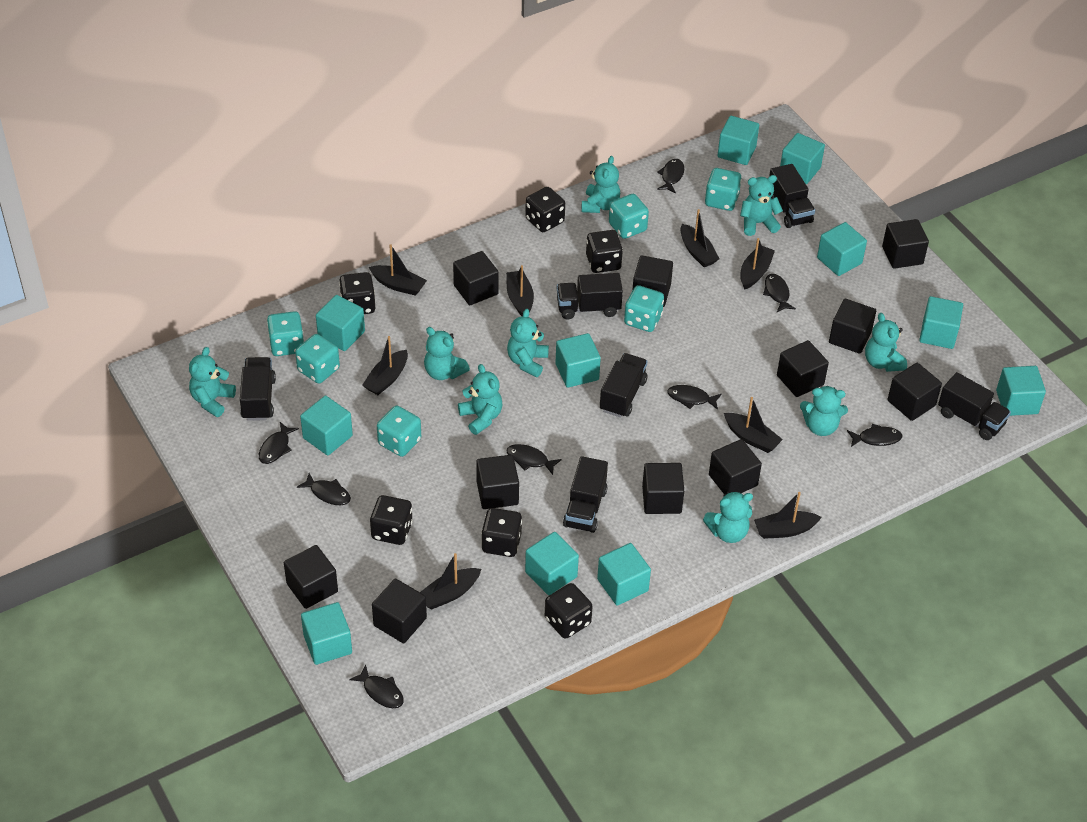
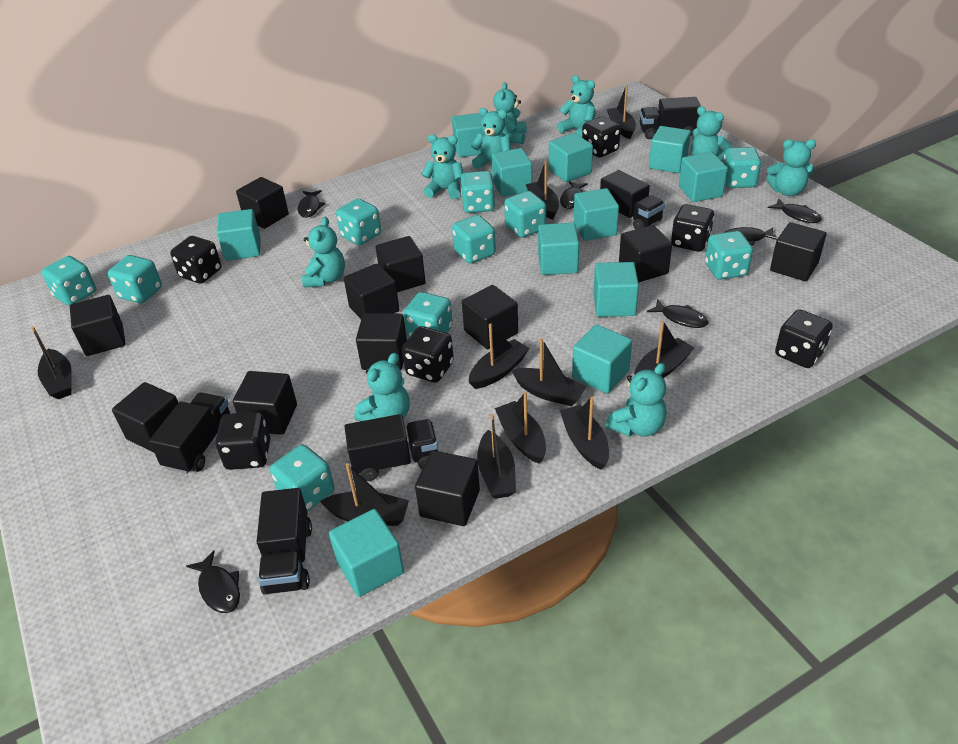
black boat: [362,336,408,395] [369,244,427,296] [420,553,481,609] [506,265,534,316] [681,209,720,267] [724,397,783,453] [740,238,775,290] [754,492,822,539] = 8 -> [31,327,72,399] [320,463,409,526] [469,323,529,389] [477,414,516,499] [495,392,546,464] [511,338,586,406] [526,161,559,220] [560,397,609,470] [607,85,636,139] [634,320,694,378] = 10
black fish: [259,422,299,464] [297,473,351,505] [349,665,404,708] [506,444,562,475] [657,159,684,193] [667,385,722,410] [763,274,796,312] [847,424,902,447] = 8 -> [186,550,240,613] [298,190,325,218] [560,181,588,209] [647,299,708,328] [724,227,778,246] [768,199,822,223] = 6
black truck: [240,357,276,421] [557,273,623,319] [563,456,608,533] [600,353,648,417] [769,164,815,228] [938,372,1011,440] = 6 -> [149,392,230,474] [257,488,312,595] [344,414,438,481] [600,170,665,230] [640,97,701,139] = 5
turquoise dice: [267,311,304,356] [295,334,340,383] [377,406,421,457] [609,194,649,239] [624,285,664,332] [705,168,742,211] = 6 -> [41,256,96,306] [108,255,162,303] [270,445,334,511] [336,199,381,245] [404,292,453,338] [452,215,496,263] [461,171,495,213] [504,191,546,238] [705,231,753,280] [723,147,761,188] = 10

